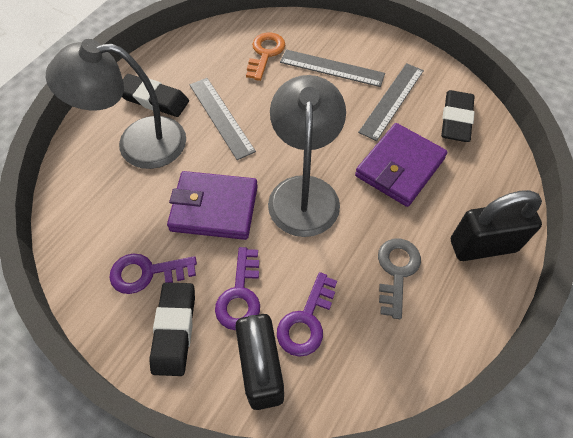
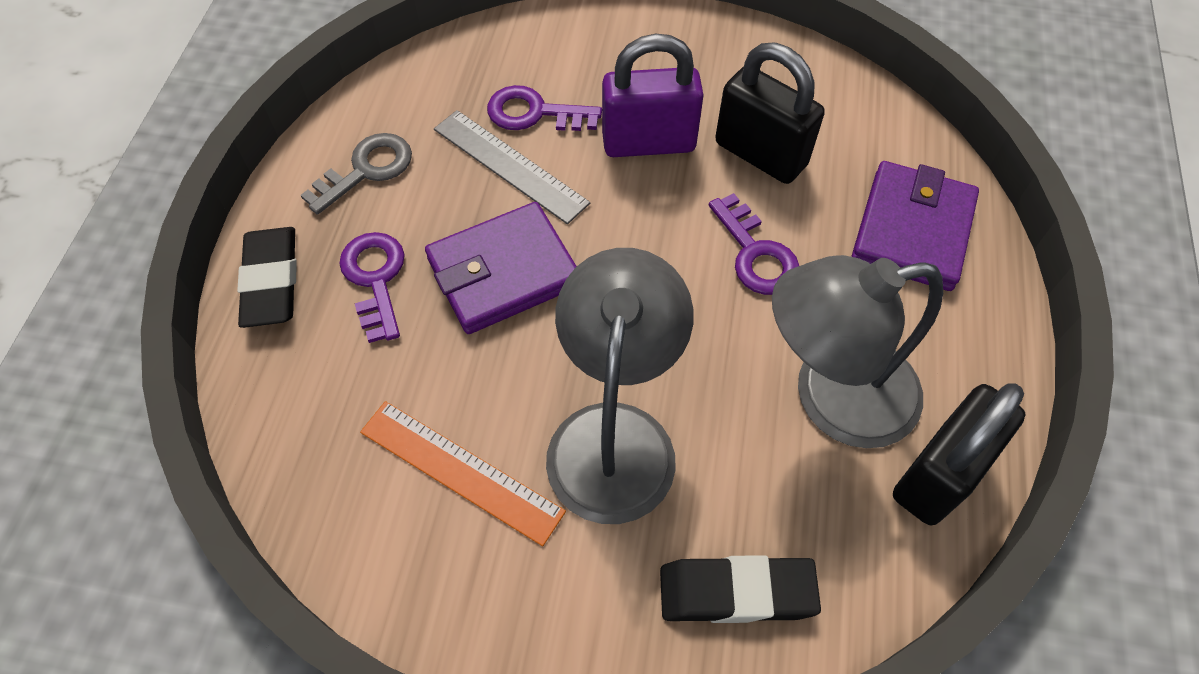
black eraser: [122,74,189,117] [149,282,195,376] [441,90,475,142] = 3 -> [237,227,297,328] [660,555,821,623] = 2
grey ruler: [190,78,256,160] [280,49,385,87] [358,63,424,141] = 3 -> [434,110,590,224] = 1
orange key: [246,33,285,81] = 1 -> none = 0
orange ruler: none = 0 -> [360,401,566,546] = 1
purple padlock: none = 0 -> [602,34,704,157] = 1

